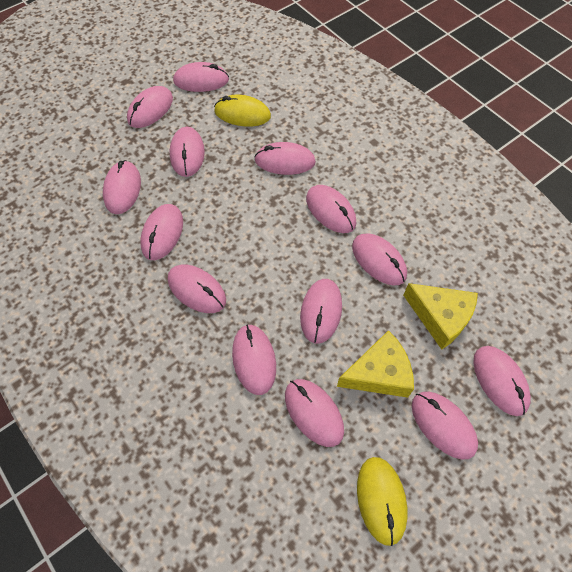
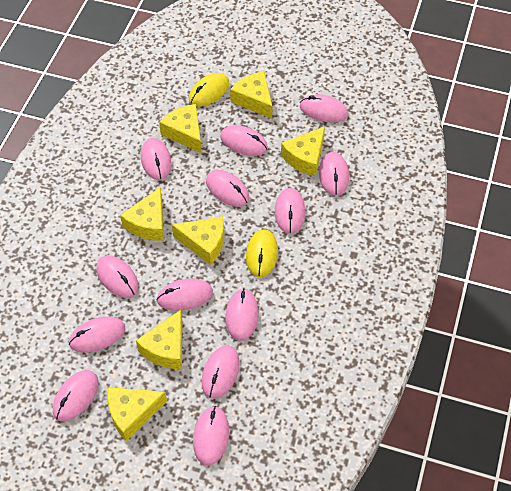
pink mouse: [103,160,141,214] [127,86,173,128] [140,204,183,260] [168,265,226,313] [170,127,205,177] [173,62,229,92] [232,324,276,395] [254,142,316,175] [285,379,344,447] [300,279,342,344] [306,185,357,233] [352,233,407,286] [412,392,478,460] [473,346,531,416] = 14 -> [53,370,98,422] [69,316,125,352] [96,255,139,298] [141,138,172,180] [157,279,213,311] [193,406,229,466] [201,345,240,399] [206,170,250,207] [220,125,268,156] [226,288,259,341] [275,188,305,234] [300,94,348,123] [319,152,349,196] = 13
yellow cheese: [337,330,414,398] [403,283,478,350] = 2 -> [107,387,167,441] [120,187,164,241] [136,310,182,369] [159,104,202,153] [172,216,224,265] [230,71,272,119] [281,127,325,176] = 7

